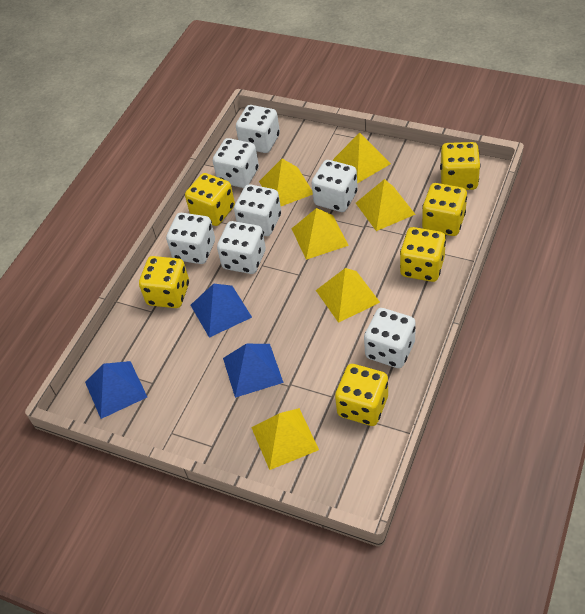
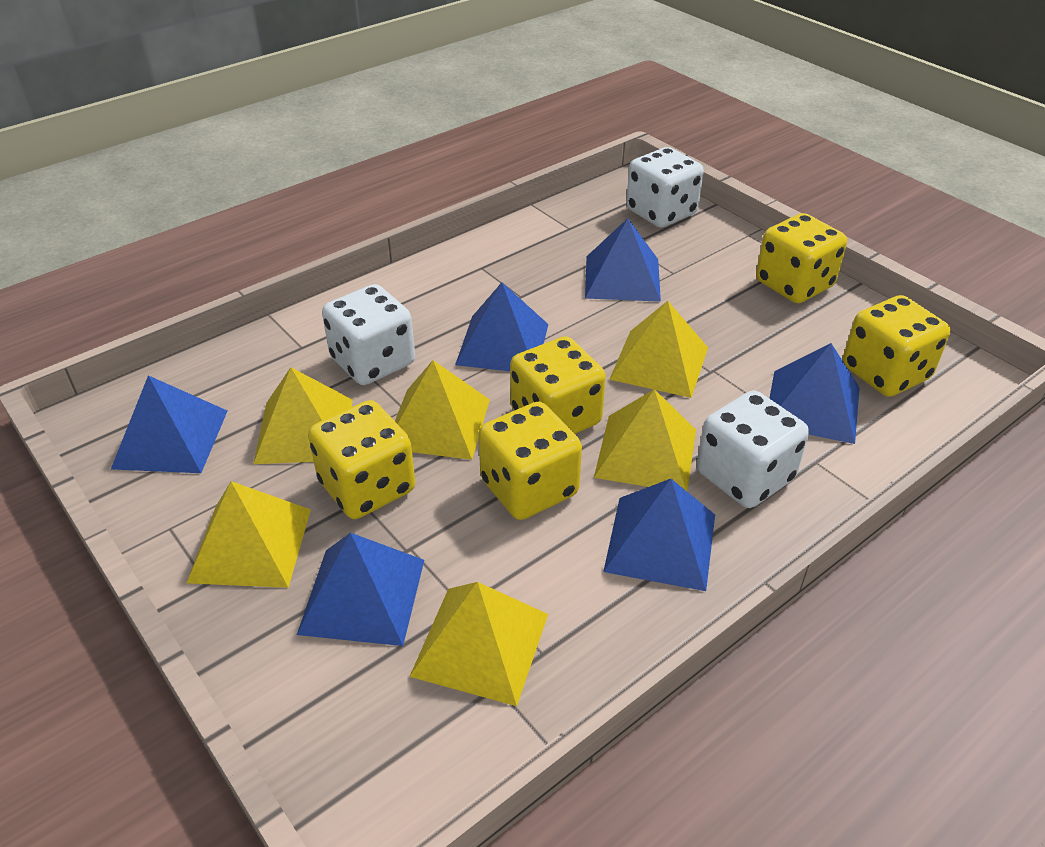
blue pyramid: [85,361,147,419] [191,283,252,338] [223,344,284,398] = 3 -> [111,375,227,473] [297,533,424,646] [455,282,549,371] [585,218,661,302] [603,479,715,591] [769,343,860,444] = 6
white dice: [166,213,215,264] [213,138,259,188] [217,221,266,274] [234,184,281,236] [236,105,280,153] [312,160,358,212] [364,308,416,368] = 7 -> [322,284,415,385] [626,147,704,228] [696,390,809,508] = 3
yellow dice: [139,256,189,308] [185,173,235,226] [335,364,388,426] [400,227,446,282] [422,183,467,236] [440,142,480,190] = 6 -> [308,400,415,519] [478,402,582,520] [510,336,606,434] [756,213,847,303] [843,295,950,397] = 5

